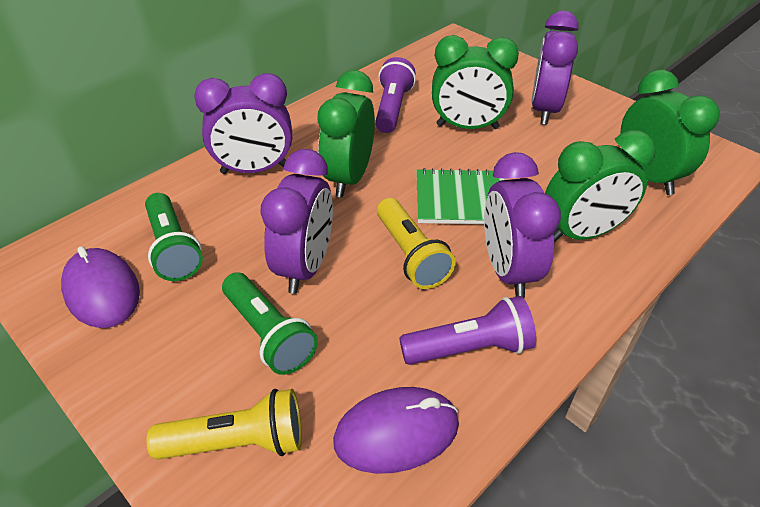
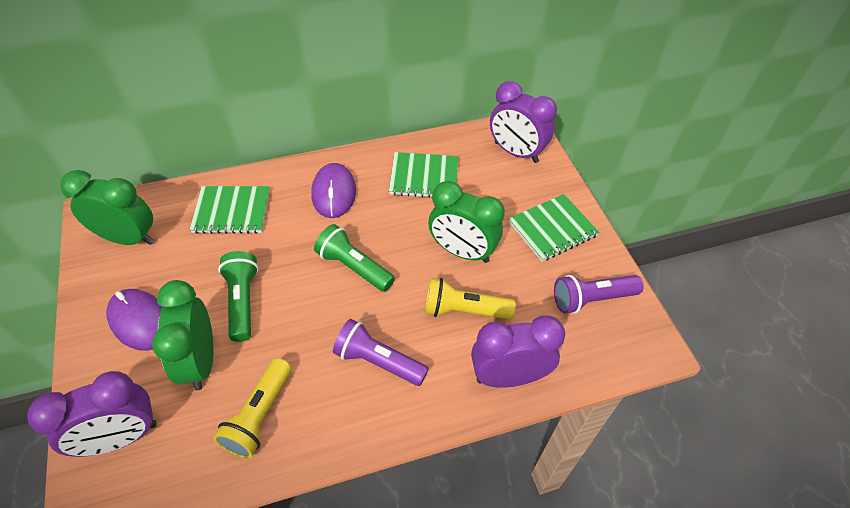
green clock: [317,70,375,197] [432,35,519,129] [545,130,656,242] [620,70,720,195] = 4 -> [60,170,154,245] [152,280,213,391] [428,181,505,263] = 3
green notebook: [416,168,505,224] = 1 -> [190,186,270,234] [389,152,458,198] [509,194,599,262] = 3
purple clock: [194,73,292,174] [260,149,333,294] [484,152,561,298] [532,11,579,125] = 4 -> [27,371,157,457] [471,315,565,388] [490,81,557,163] = 3

